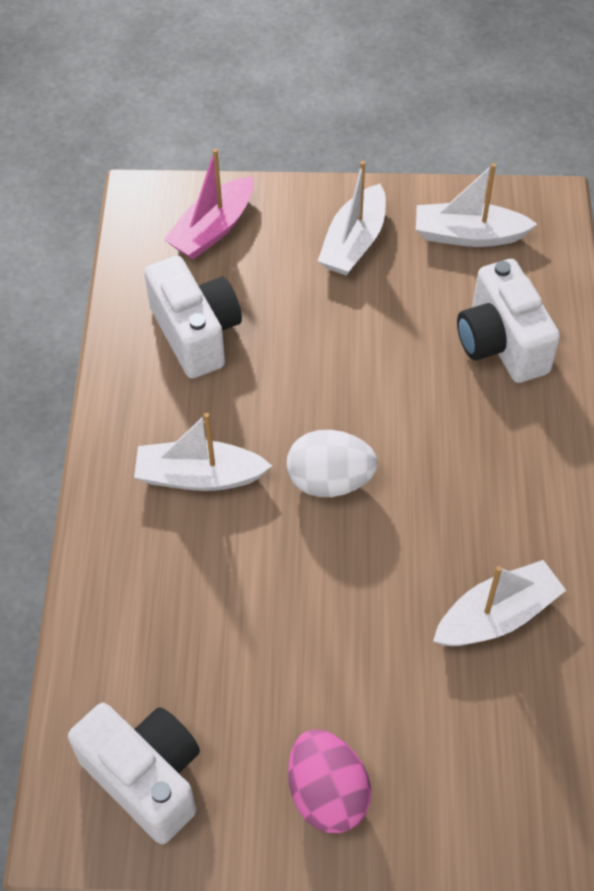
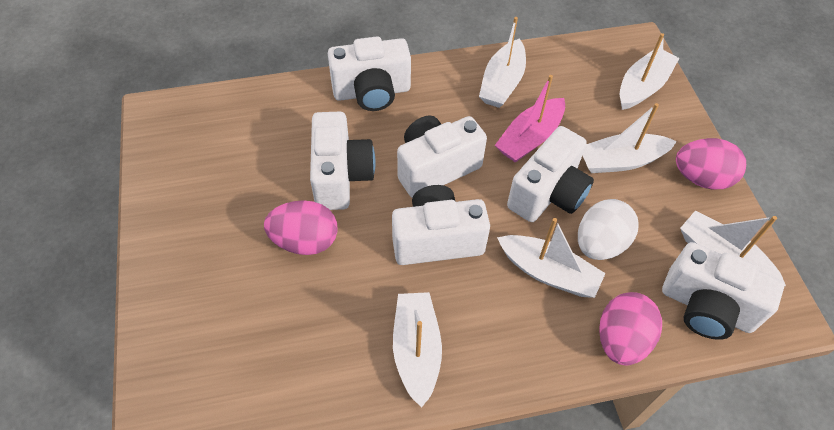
pink egg: [288,729,371,833] = 1 -> [264,200,338,255] [599,292,662,365] [676,138,746,189] = 3
white boat: [134,413,272,491] [318,161,386,276] [416,163,537,247] [433,560,566,646] = 4 -> [393,292,442,408] [479,17,526,108] [497,218,606,298] [582,103,677,173] [620,33,679,110] [680,211,786,286] = 6
white camera: [68,703,200,844] [144,256,242,379] [457,259,560,383] = 3 -> [310,112,375,210] [328,37,411,111] [392,185,490,265] [397,115,487,198] [507,126,594,222] [662,242,784,340] = 6

